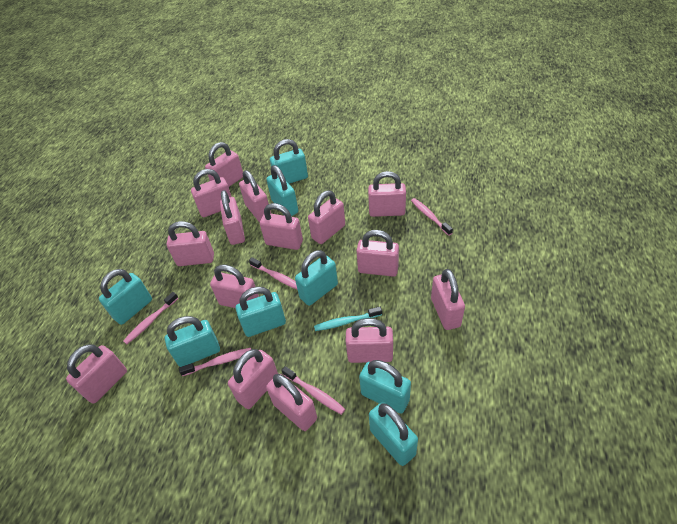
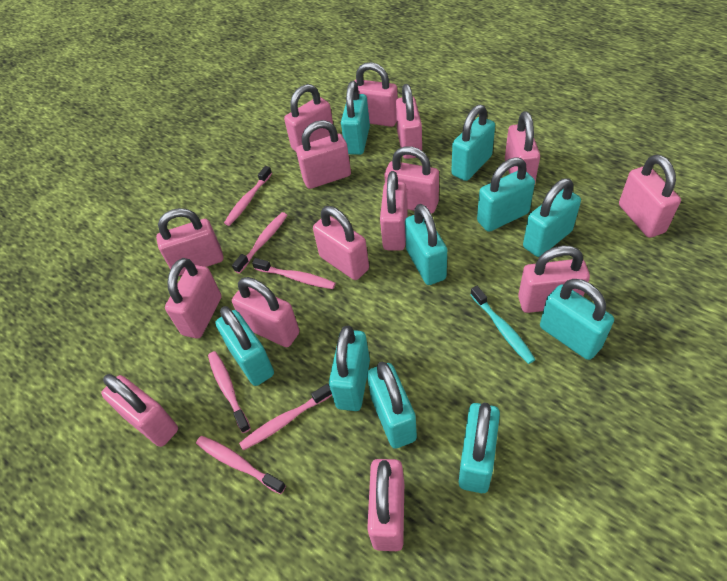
pink toothbrush: [123,292,178,344] [179,348,251,376] [249,257,297,289] [281,366,345,415] [411,198,453,236] = 5 -> [196,436,286,494] [208,351,251,433] [224,166,272,226] [232,212,287,274] [239,384,332,450] [252,258,336,289] = 6
turquoise padlock: [99,269,152,325] [165,316,220,367] [236,287,286,337] [266,165,298,216] [270,139,308,184] [295,250,338,306] [359,360,411,413] [369,402,418,466] = 8 -> [215,306,274,386] [329,326,370,411] [341,81,370,155] [367,362,417,449] [405,204,447,285] [451,105,495,181] [459,403,500,493] [477,157,535,232] [523,178,581,257] [540,279,614,360] = 10

